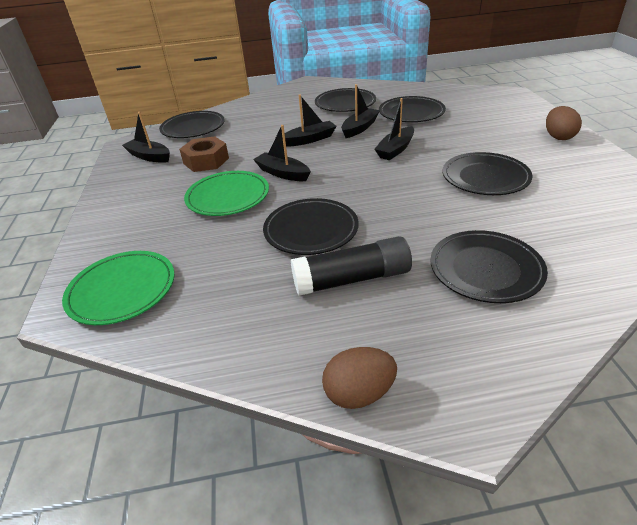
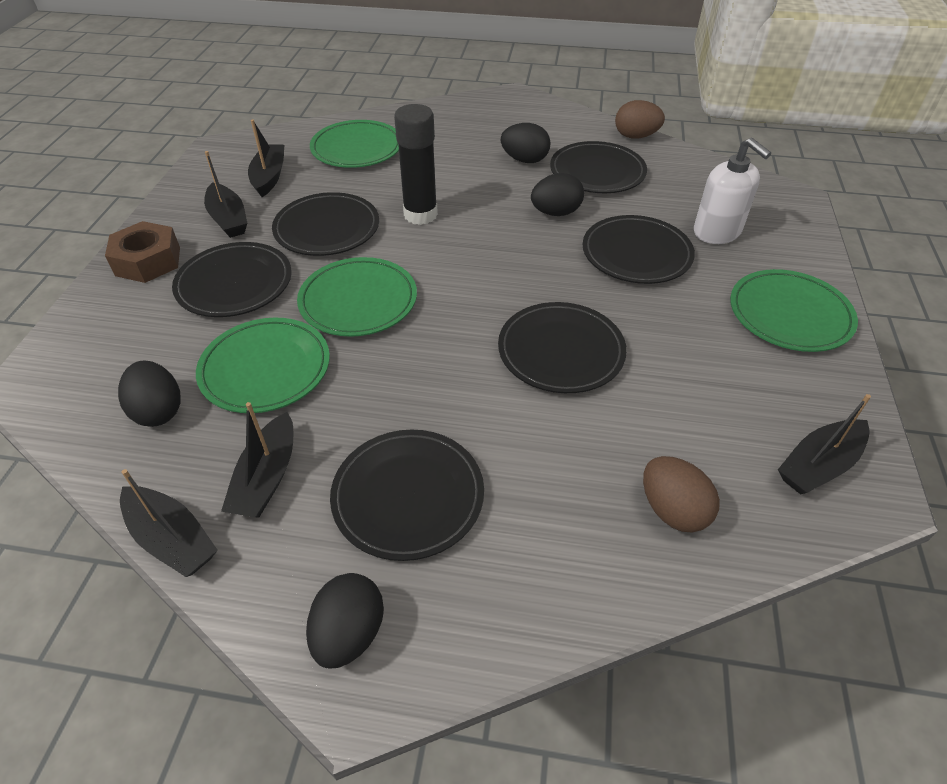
black egg: none = 0 -> [118,361,180,427] [306,573,384,669] [501,123,551,163] [531,173,584,216] = 4
green plate: [62,251,175,325] [184,171,269,216] = 2 -> [196,318,330,413] [297,257,417,337] [310,120,399,168] [730,269,858,352] = 4
white soap dispenser: none = 0 -> [694,138,771,244] = 1

